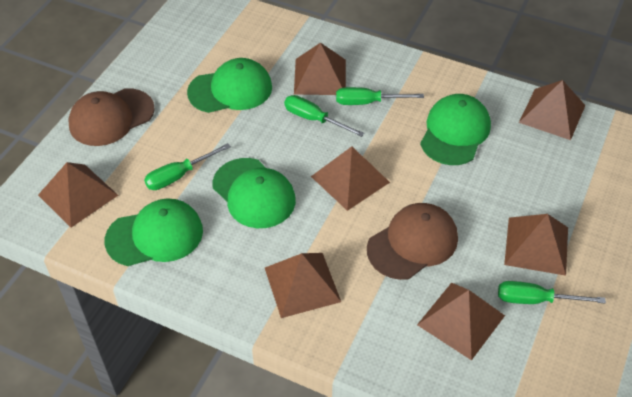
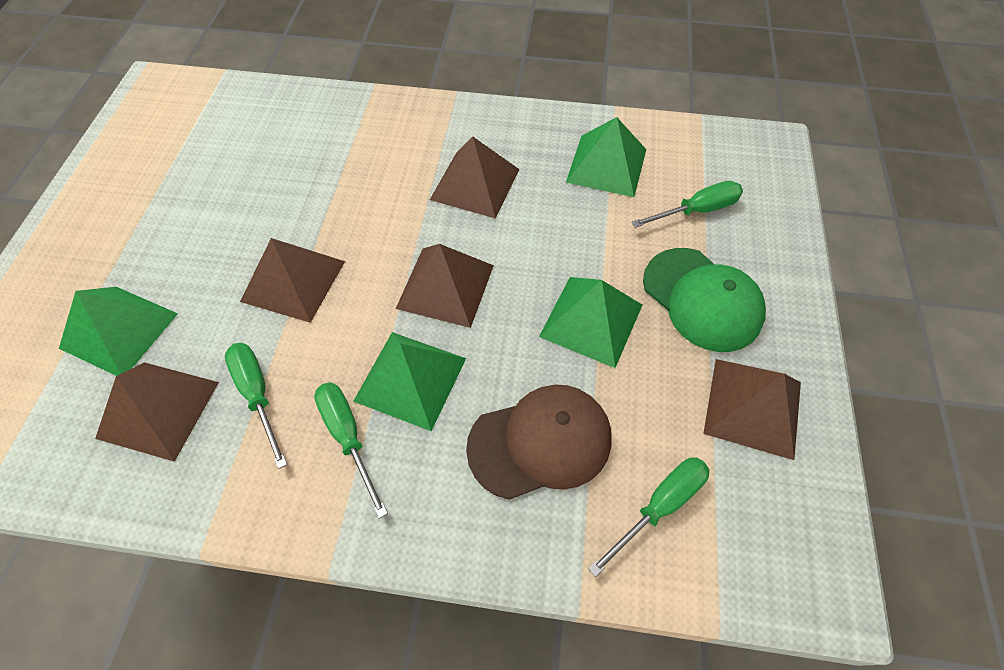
brown cap: [68,88,155,146] [367,203,458,280] = 2 -> [466,385,612,500] = 1
brown pyramid: [38,162,118,227] [265,253,341,318] [294,43,346,95] [311,146,390,211] [417,283,505,360] [504,214,568,276] [519,80,586,140] = 7 -> [95,362,219,462] [240,238,345,323] [396,244,494,328] [430,137,519,219] [703,359,801,460] = 5
green cap: [105,199,203,266] [187,58,272,113] [213,158,296,228] [420,94,491,165] = 4 -> [643,248,766,352] = 1
green pyramid: none = 0 -> [59,287,178,376] [353,332,466,431] [539,277,642,368] [566,117,646,197] = 4

